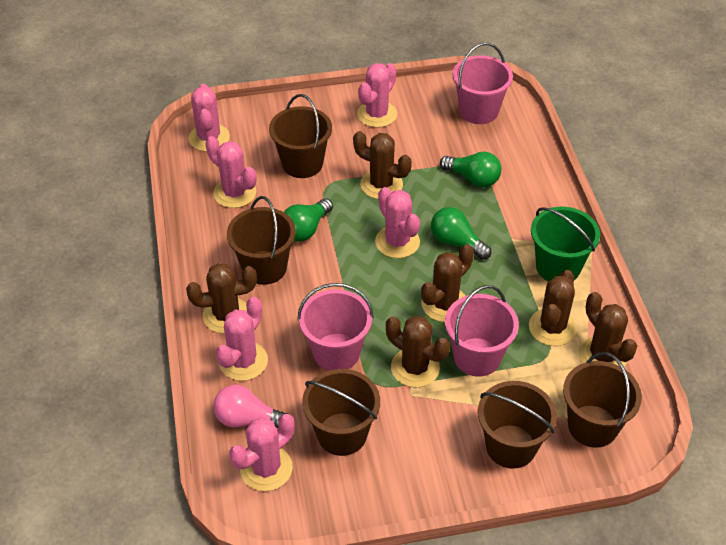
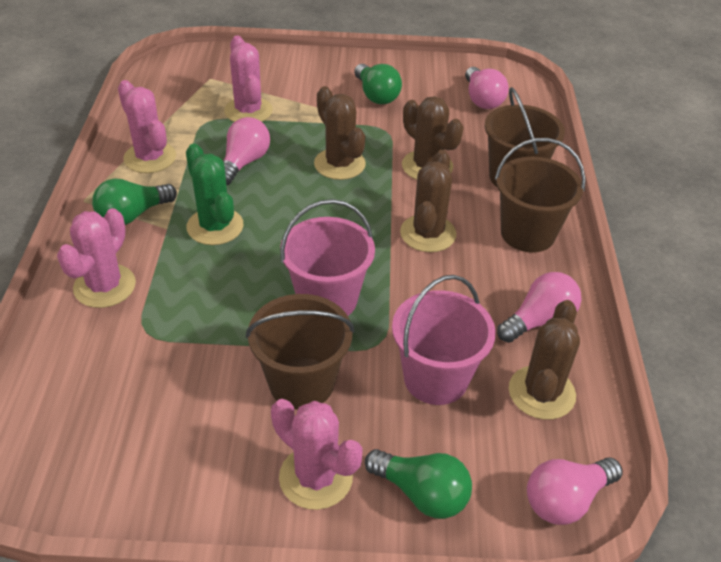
brown bucket: [227,196,296,285] [269,94,332,178] [302,369,380,456] [478,381,557,469] [563,352,642,448] = 5 -> [246,294,354,410] [485,87,565,188] [495,138,586,253] = 3
brown cactus: [186,263,257,334] [353,131,412,199] [386,316,450,387] [421,244,474,322] [529,270,577,346] [579,292,637,367] = 6 -> [314,86,366,180] [400,150,456,252] [402,96,464,180] [509,300,580,420] = 4
green bucket: [531,207,600,282] = 1 -> none = 0
green cactus: none = 0 -> [186,144,243,245] = 1
pink bucket: [297,283,374,371] [445,285,519,377] [452,43,513,124] = 3 -> [280,199,375,316] [392,275,496,405] = 2
pink cactus: [188,84,230,151] [205,136,256,208] [216,297,268,381] [229,414,295,491] [357,63,397,128] [375,187,420,258] = 6 -> [57,208,136,308] [118,80,176,173] [224,35,273,122] [271,399,363,510] = 4
pink light bulb: [214,385,288,428] = 1 -> [223,117,270,185] [465,67,509,109] [497,272,581,343] [527,457,623,525] = 4

